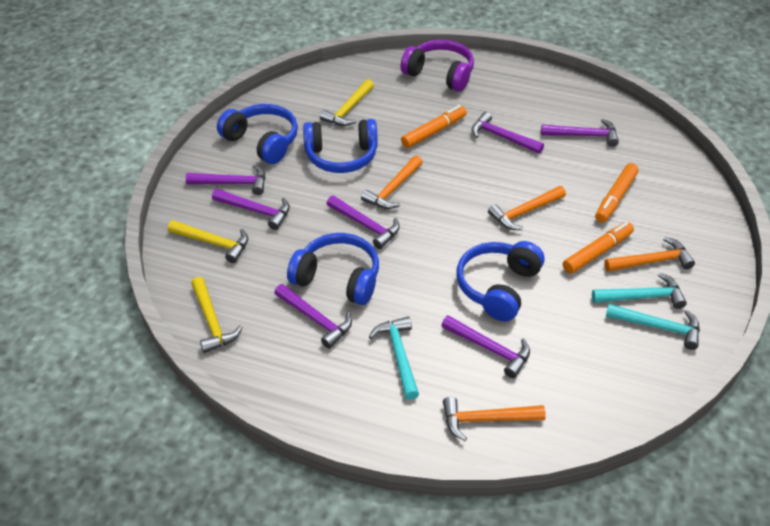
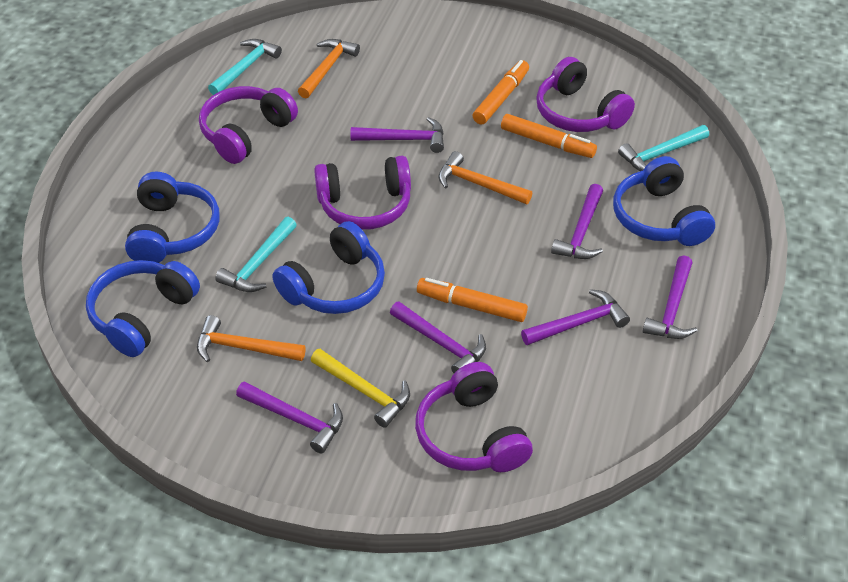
orange hammer: [361,155,423,209] [443,397,546,441] [488,186,566,230] [604,237,695,272] = 4 -> [197,315,306,362] [298,39,360,98] [438,151,532,204] = 3
purple hammer: [186,165,266,195] [212,189,290,230] [274,284,352,349] [327,195,400,249] [441,315,530,378] [472,112,544,154] [541,119,619,147] = 7 -> [236,381,343,453] [350,117,444,153] [390,301,486,373] [521,289,630,345] [551,184,603,259] [643,255,698,339] = 6
purple headphones: [401,40,474,92] = 1 -> [199,86,298,164] [314,156,411,230] [415,362,533,472] [536,57,635,132] = 4
yellow hammer: [168,220,248,263] [191,277,242,353] [320,79,374,126] = 3 -> [311,349,410,428] = 1

